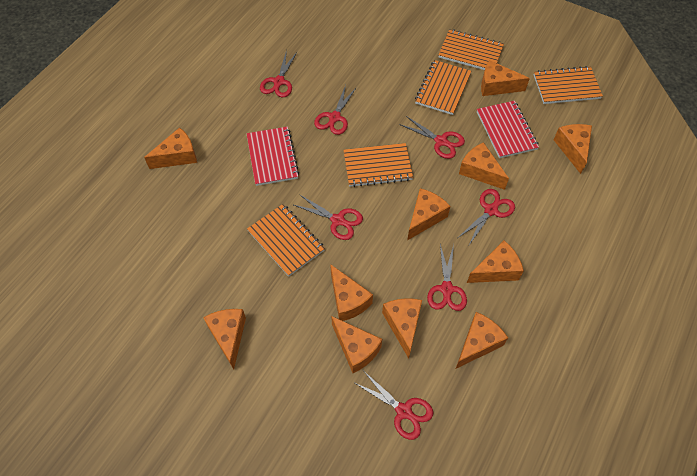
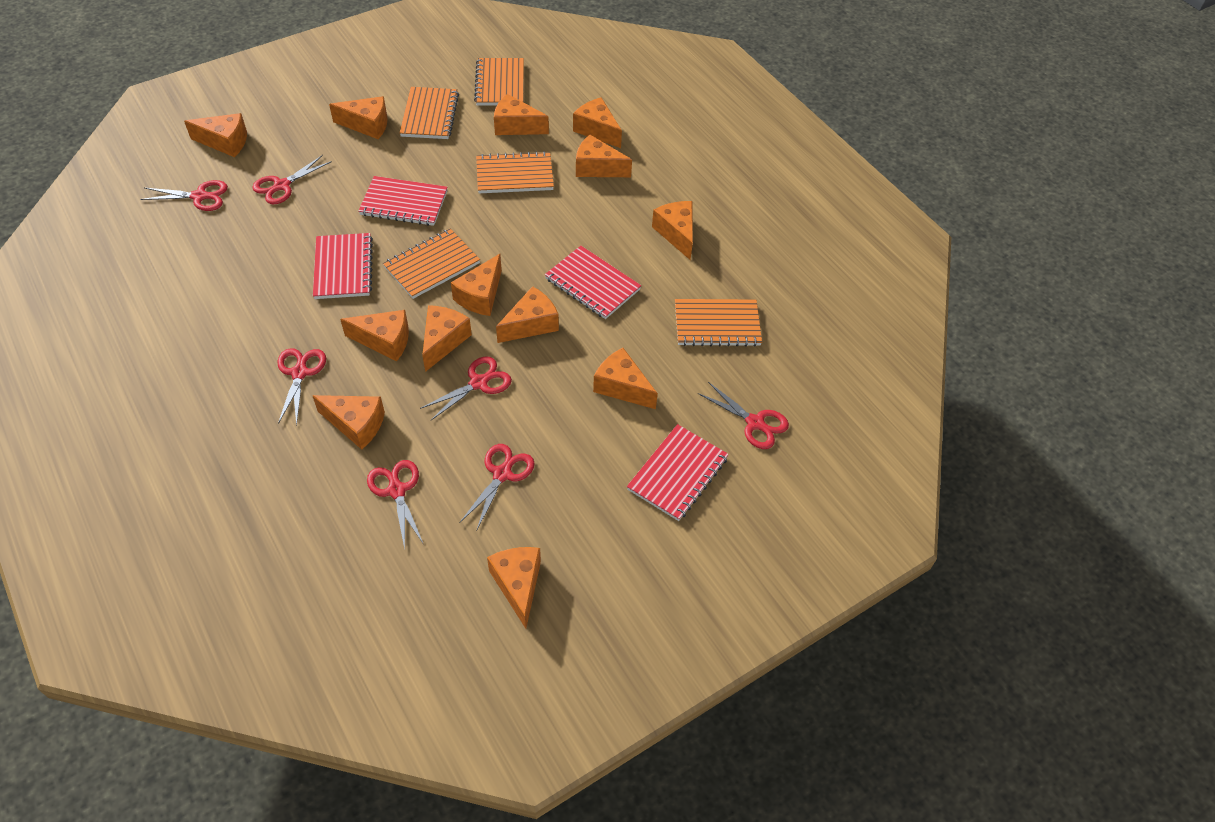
orange cheese: [144,127,197,169] [203,309,246,369] [330,264,373,321] [331,316,382,373] [382,298,422,359] [407,188,450,240] [456,312,508,369] [459,142,509,190] [467,240,524,283] [481,60,530,96] [554,124,592,174] = 11 -> [184,113,247,157] [312,395,385,450] [329,96,388,139] [340,310,409,361] [422,305,472,372] [451,254,502,316] [487,547,541,629] [494,94,549,135] [496,286,559,343] [573,97,622,148] [576,135,632,177] [593,348,658,409] [652,201,693,260] = 13
red notebook: [247,127,299,186] [477,101,539,158] = 2 -> [313,233,373,299] [358,176,448,226] [545,246,641,319] [627,424,729,521] = 4

